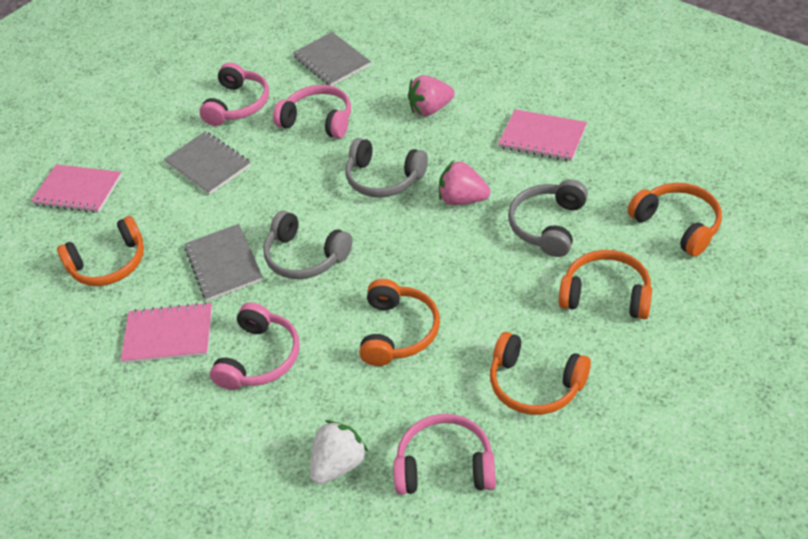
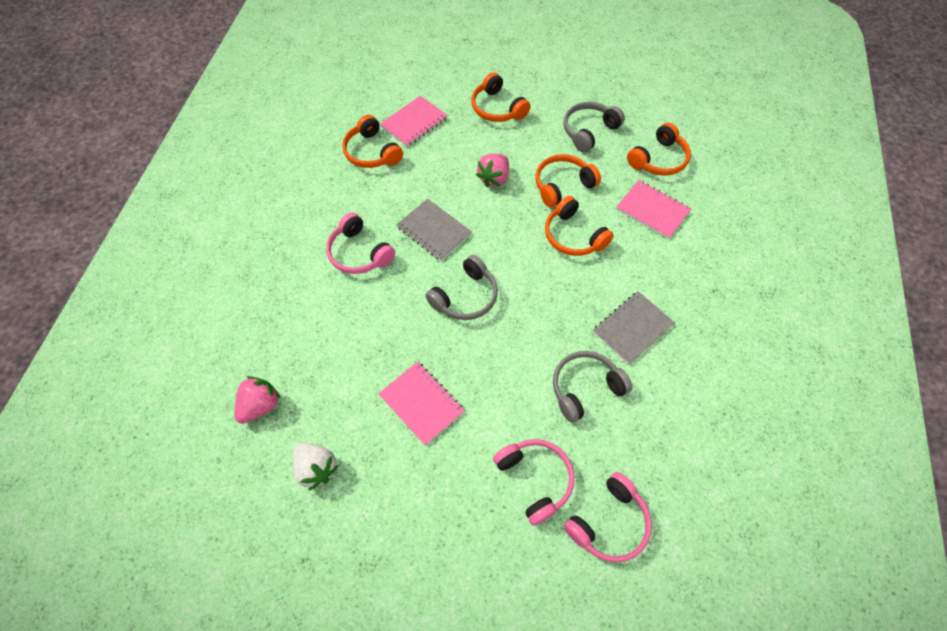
grey notebook: [164,131,251,195] [184,224,263,301] [293,32,371,86] = 3 -> [396,199,472,261] [593,291,675,365] = 2
pink headphones: [199,63,269,126] [210,302,300,390] [273,85,351,139] [393,414,496,495] = 4 -> [326,213,395,274] [493,439,574,526] [564,472,652,562] = 3

